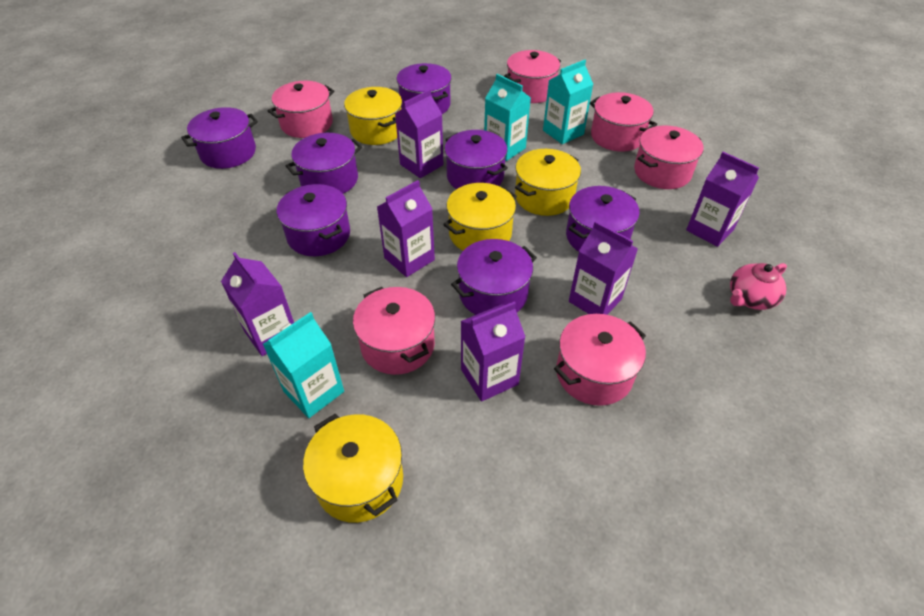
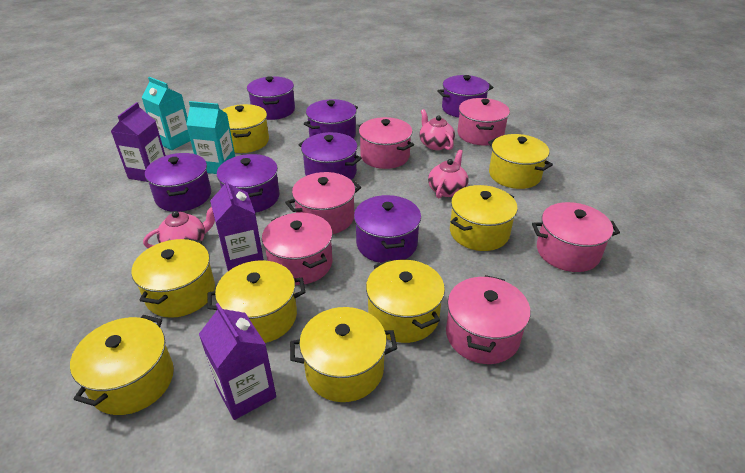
pink teapot: [730,263,787,310] = 1 -> [143,207,215,248] [419,109,455,150] [428,150,469,198] = 3
purple carton: [221,252,294,356] [377,180,435,277] [395,89,443,178] [461,301,525,402] [569,221,638,315] [686,152,759,247] = 6 -> [111,102,166,182] [199,303,276,420] [210,178,264,271] = 3
turquoise carton: [263,312,344,418] [484,74,531,161] [543,60,593,144] = 3 -> [141,77,191,150] [186,101,235,174] = 2
yellow pot: [303,414,403,523] [344,87,402,145] [443,183,517,251] [515,149,581,216] = 4 -> [70,315,174,415] [131,238,215,318] [207,260,306,343] [222,104,269,153] [290,307,397,402] [366,259,445,343] [450,185,518,251] [488,134,553,189] = 8

